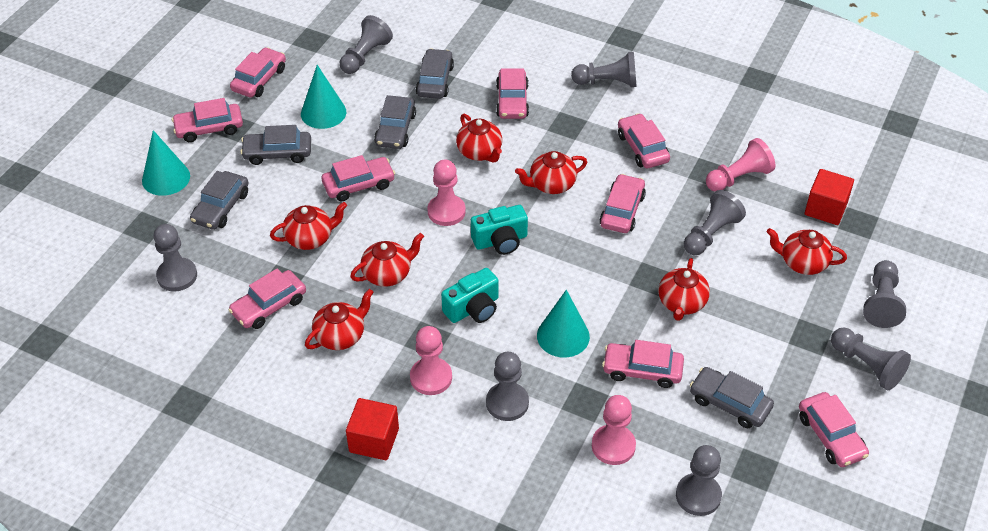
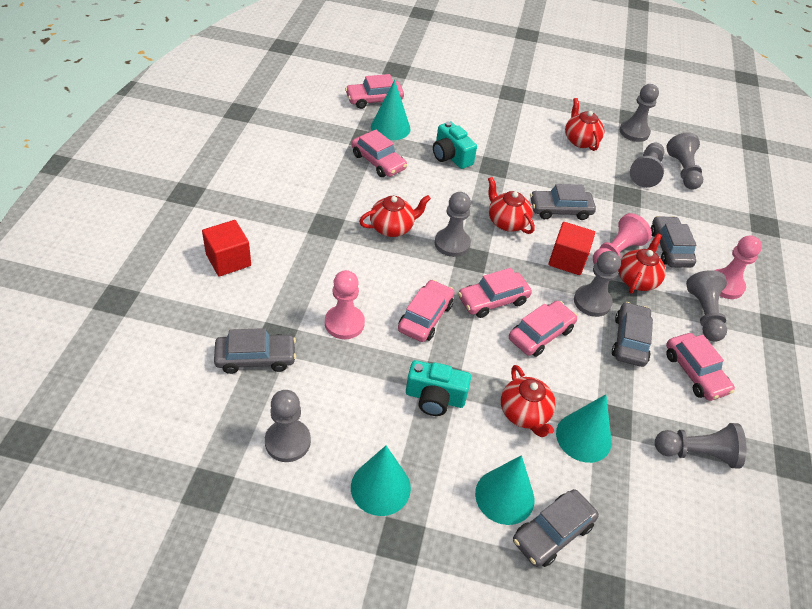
pink car: [172,98,243,142] [229,268,306,329] [230,47,286,97] [322,155,395,202] [496,68,529,119] [599,174,646,233] [602,340,684,388] [618,113,670,168] [799,392,869,467] = 9 -> [345,74,404,109] [351,130,407,177] [398,280,455,342] [458,268,532,318] [509,301,577,357] [666,333,735,401] = 6
pink pawn: [410,326,452,395] [427,159,466,226] [592,395,636,465] [706,138,775,192] = 4 -> [325,270,365,339] [593,213,652,264] [714,235,762,299] = 3
red teapot: [270,202,347,250] [305,289,373,350] [350,233,424,287] [456,114,502,163] [515,151,587,194] [658,258,710,321] [767,228,847,275] = 7 -> [359,195,431,237] [488,177,535,234] [501,365,556,437] [565,98,604,151] [618,233,666,294] = 5
turquoise cone: [142,130,190,196] [301,65,346,129] [537,290,590,358] = 3 -> [351,446,411,516] [371,80,411,140] [475,455,534,525] [556,394,612,463] = 4

